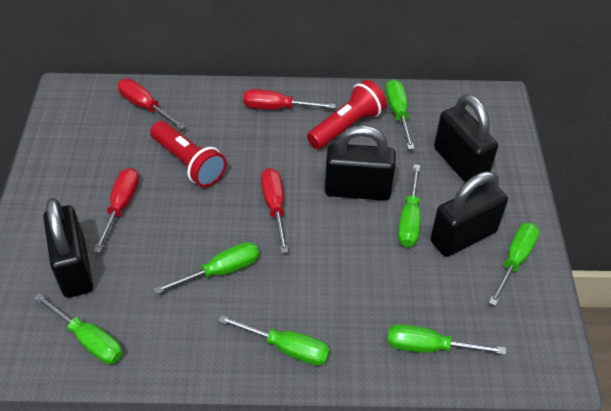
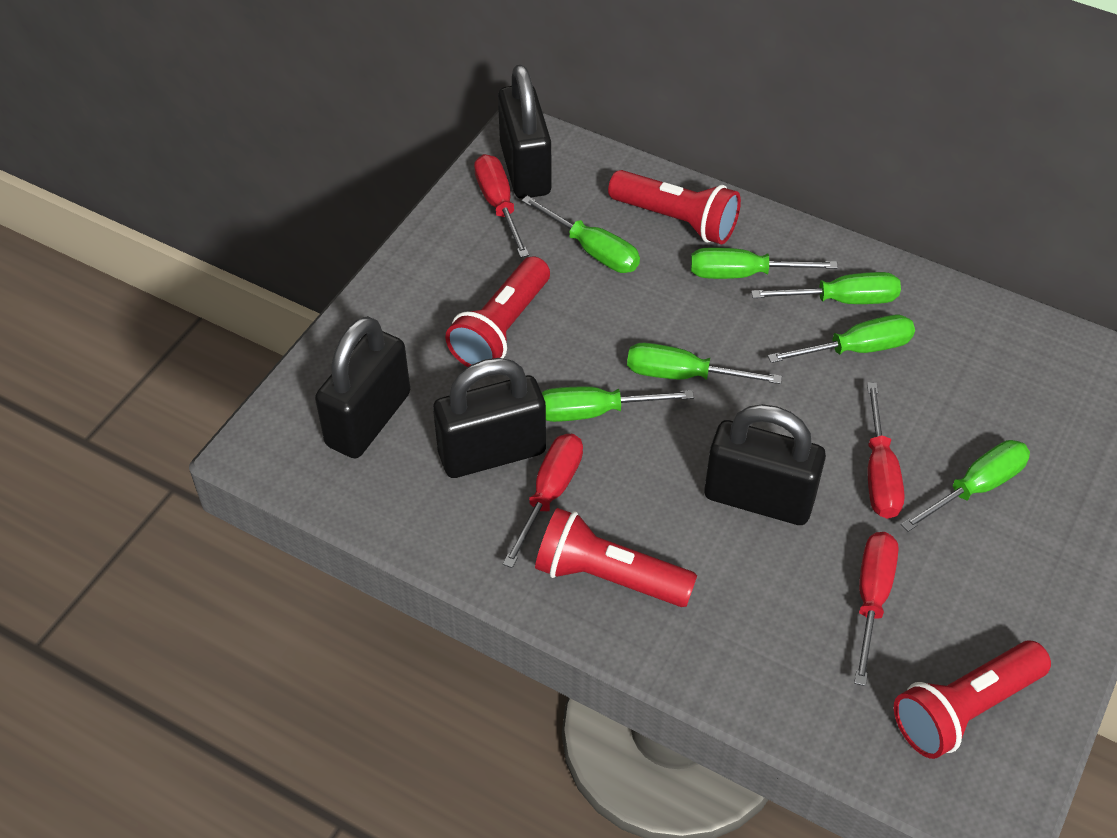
red flashlight: [150,121,226,187] [307,80,387,149] = 2 -> [445,256,550,367] [535,508,697,607] [608,170,741,244] [894,641,1051,759] = 4

